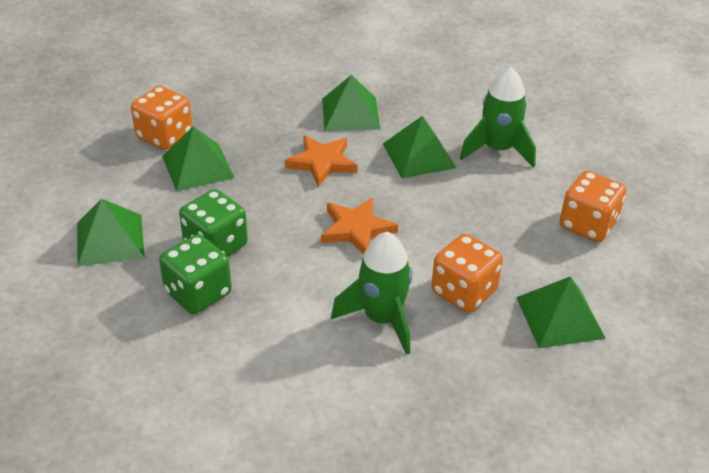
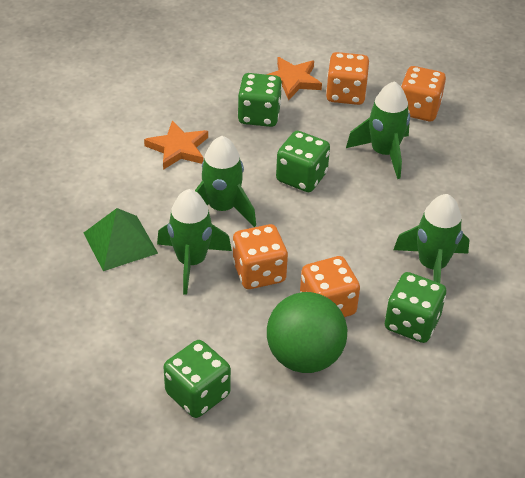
green ball: none = 0 -> [267,292,347,373] = 1
green dice: [159,234,232,314] [179,189,248,256] = 2 -> [164,340,231,418] [238,73,282,127] [276,131,330,192] [385,272,446,343] = 4
green pyramid: [77,199,145,267] [162,126,235,191] [322,75,380,131] [383,116,456,178] [516,276,606,348] = 5 -> [84,208,158,271] = 1
green rocket: [331,232,412,355] [460,67,536,168] = 2 -> [157,189,232,295] [195,136,256,227] [346,81,410,179] [393,194,470,283] = 4
orange dice: [131,86,193,150] [431,233,503,313] [559,170,626,242] = 3 -> [233,224,288,289] [300,256,360,317] [326,52,370,105] [401,66,446,121] = 4

